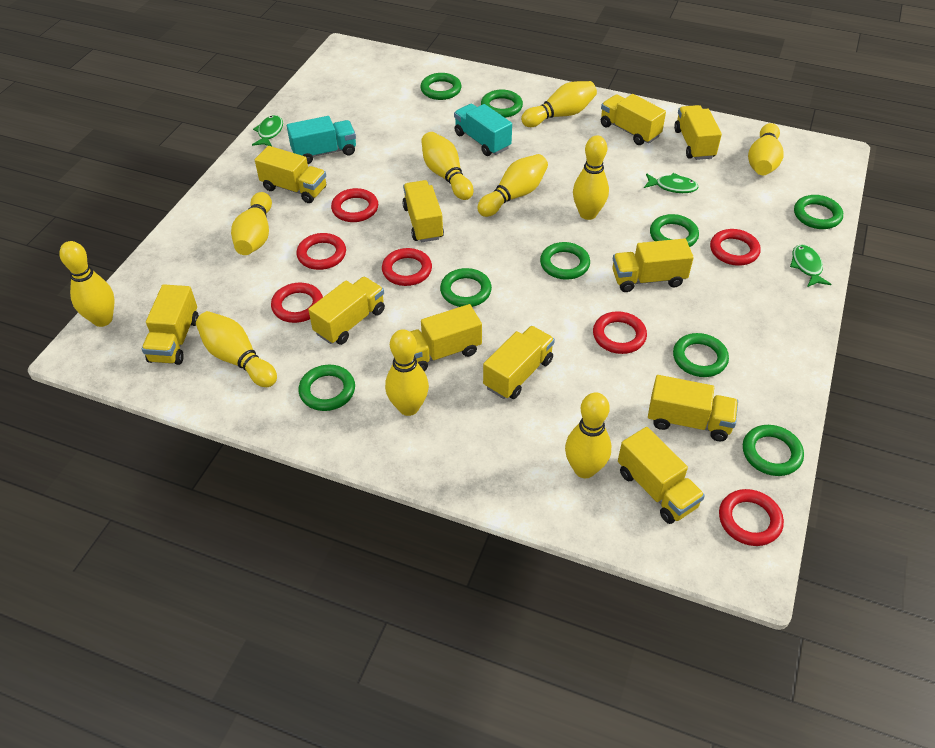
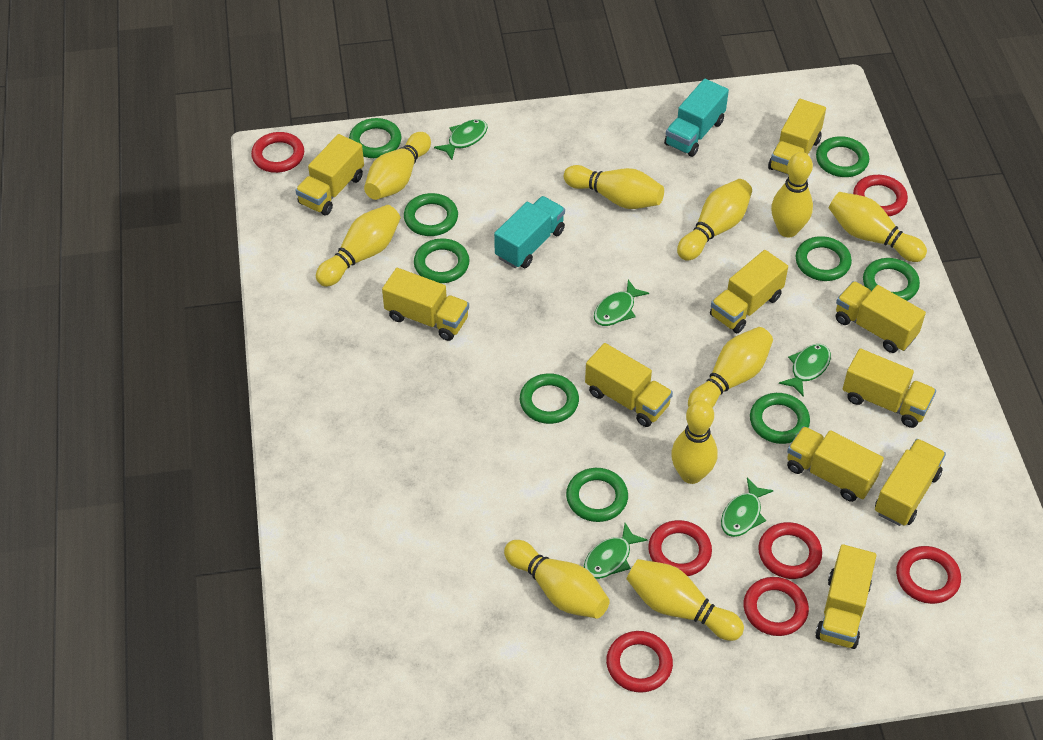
green fish: [252,115,283,146] [644,173,698,193] [790,245,831,287] = 3 -> [434,119,488,160] [584,523,647,579] [594,280,649,326] [721,478,774,537] [779,344,831,397] = 5
yellow truck: [142,284,199,365] [255,146,326,203] [308,277,385,345] [402,180,444,243] [410,304,482,371] [483,326,555,399] [601,94,666,145] [612,239,694,292] [618,427,705,524] [648,375,738,441] [674,105,722,160] = 11 -> [295,134,364,216] [382,268,469,341] [585,343,673,427] [710,250,788,333] [768,99,826,175] [787,426,884,502] [815,544,876,649] [836,281,926,353] [843,348,936,428] [875,439,946,526] = 10

